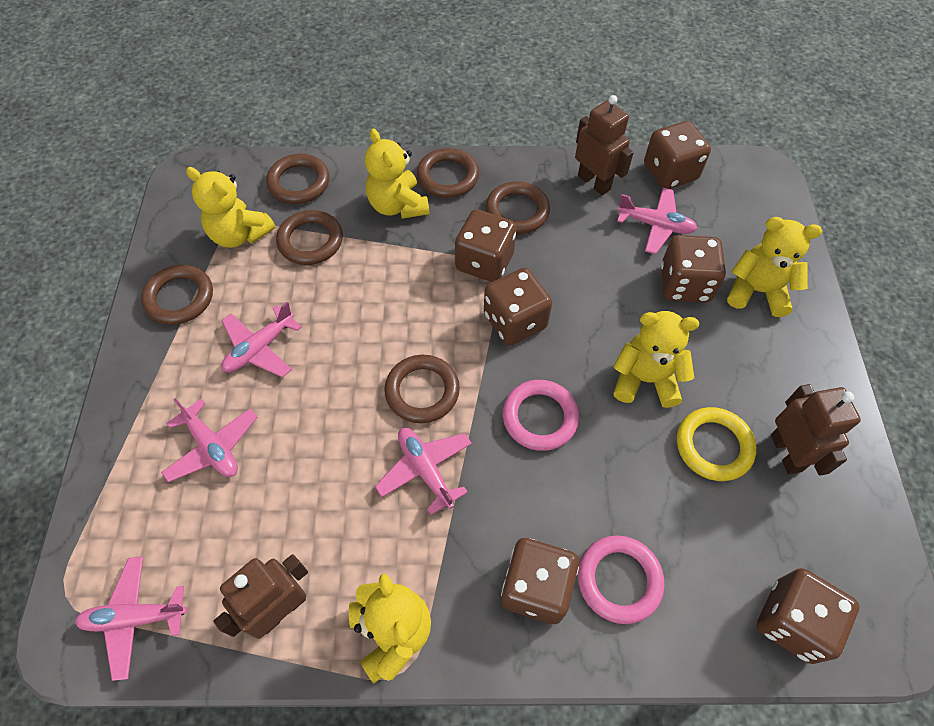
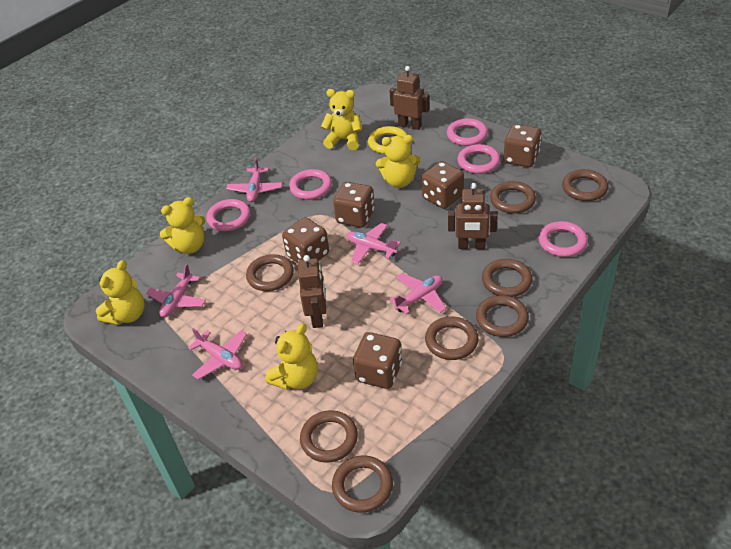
brown dice: [455,209,516,282] [484,268,552,346] [501,538,579,624] [644,121,711,189] [661,235,726,303] [757,568,859,664] = 6 -> [282,217,329,263] [333,182,374,227] [353,332,402,389] [422,161,464,209] [504,124,541,167] = 5
brown ring: [141,265,213,325] [266,154,329,204] [276,210,343,265] [384,355,460,423] [417,148,479,198] [485,181,550,234] = 6 -> [246,254,294,291] [300,410,358,463] [332,455,393,513] [425,317,479,360] [476,295,529,337] [482,259,533,297] [490,181,536,214] [562,169,608,201] = 8
pink ring: [503,380,579,451] [578,535,665,624] = 2 -> [206,199,250,231] [289,169,332,200] [447,118,488,146] [457,144,500,174] [539,221,588,257] = 5

